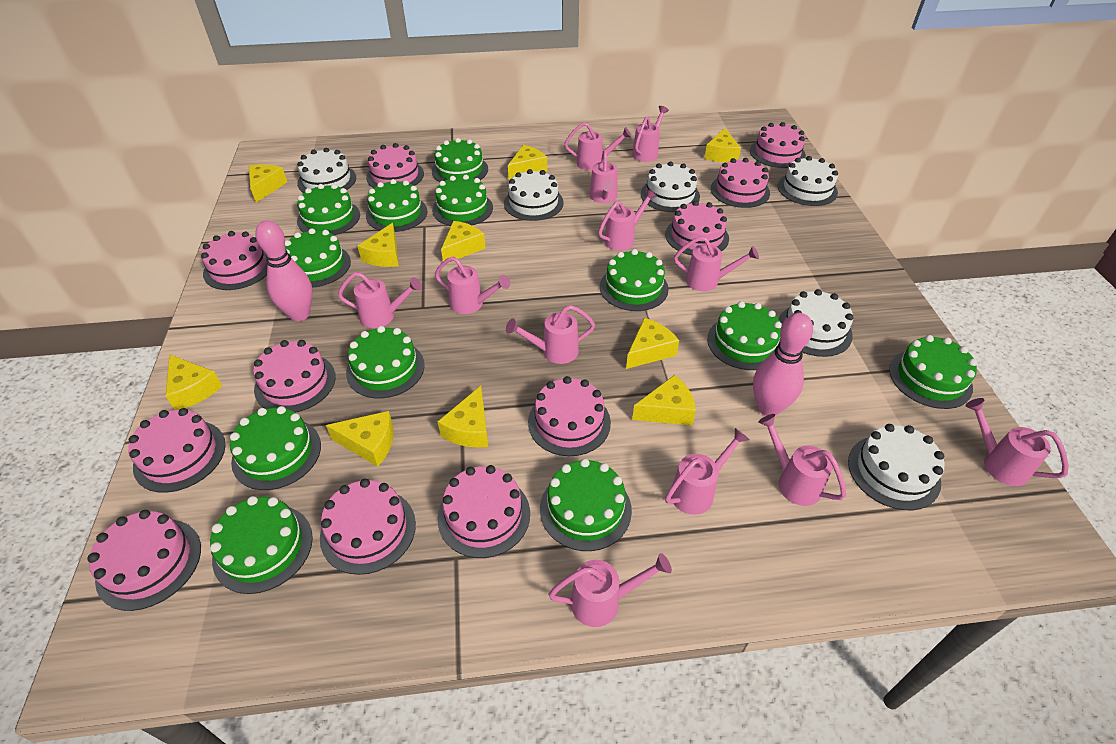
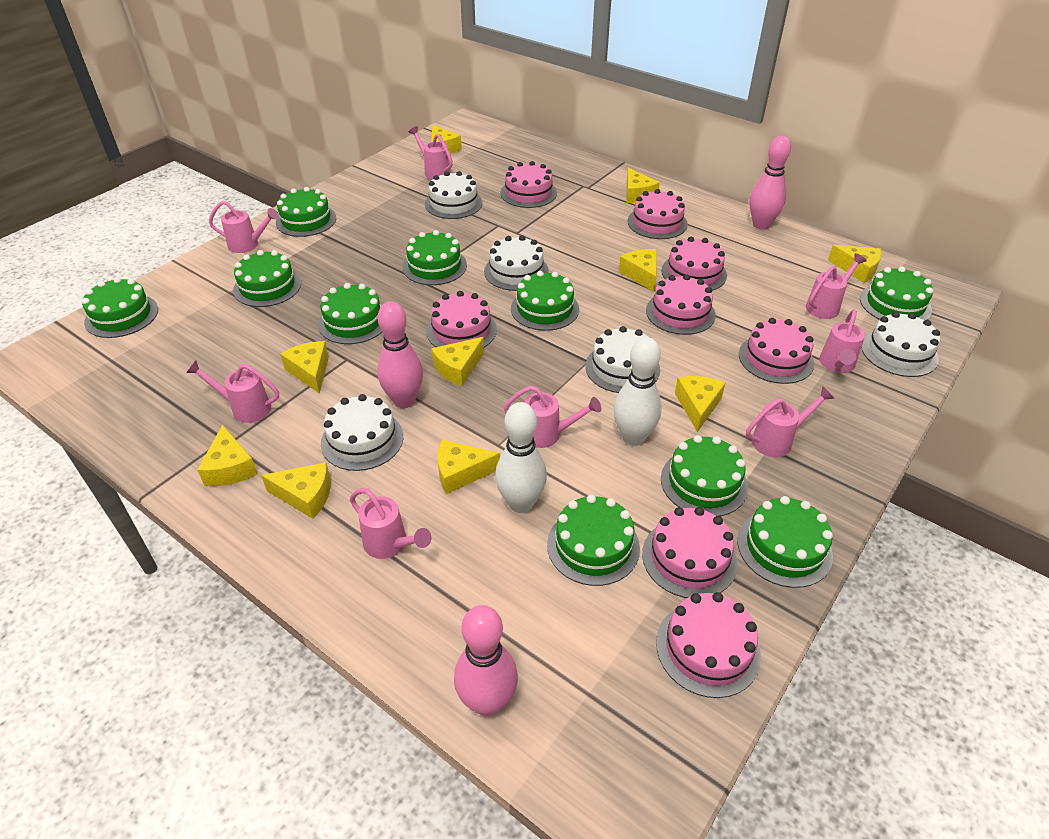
green cake: [210,496,313,594] [230,406,321,490] [285,228,351,288] [297,184,360,235] [346,326,425,398] [366,179,428,232] [432,138,488,182] [432,175,493,226] [540,458,632,551] [600,249,669,311] [707,301,782,370] [889,335,977,409] = 12 -> [82,277,158,338] [233,250,301,307] [276,187,336,237] [318,283,382,344] [403,230,467,285] [511,271,579,331] [547,494,640,586] [661,435,748,516] [737,496,833,588] [860,266,933,320] = 10
pink bowling pin: [255,221,313,321] [753,313,813,416] = 2 -> [377,301,423,408] [454,605,518,716] [750,136,791,230] = 3
pink cake: [87,510,201,611] [129,408,226,493] [201,231,267,290] [253,340,336,413] [320,479,416,575] [366,143,424,188] [437,465,530,558] [528,376,611,456] [665,201,729,255] [711,158,770,208] [750,122,806,168] = 11 -> [426,291,497,347] [500,161,557,208] [627,189,688,239] [642,507,737,598] [646,274,716,335] [656,592,761,698] [661,237,727,291] [739,318,814,384] = 8
pink watering can: [338,272,422,328] [435,257,510,314] [506,305,595,364] [549,553,672,627] [564,122,632,171] [589,149,618,203] [598,189,657,251] [632,106,669,162] [665,428,750,515] [674,236,759,291] [758,414,846,506] [965,398,1069,486] = 12 -> [186,360,279,423] [209,201,279,253] [350,488,431,559] [409,126,453,179] [504,386,601,448] [746,387,835,457] [806,253,867,319] [819,309,865,373] = 8
white bowling pin: none = 0 -> [495,402,547,513] [613,337,662,446] = 2
white cake: [297,148,356,193] [504,169,564,221] [641,161,700,212] [778,156,838,206] [778,289,853,357] [848,424,944,510] = 6 -> [321,394,403,471] [425,171,483,219] [484,235,549,291] [585,326,660,393] [861,312,940,377] = 5

